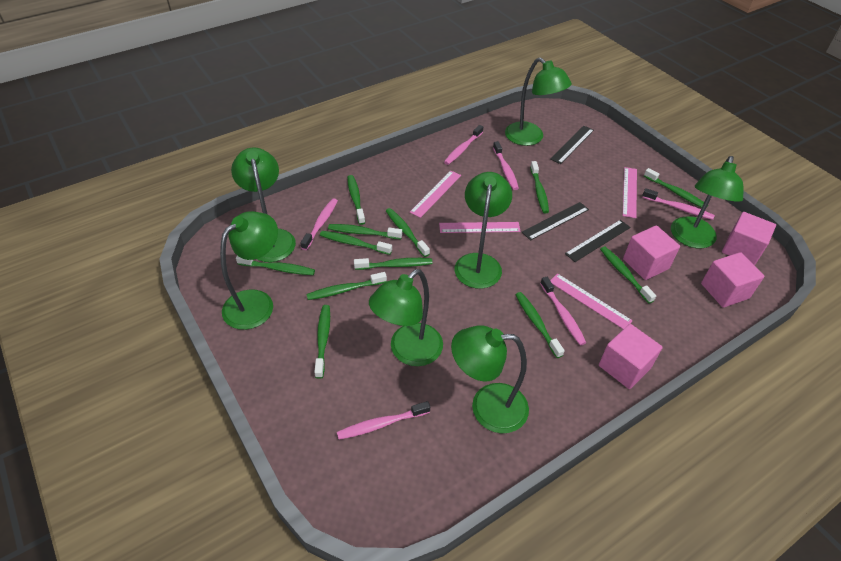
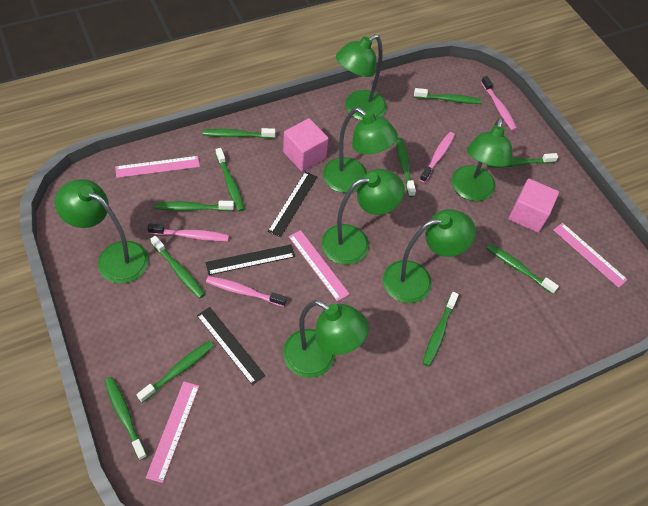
green toothbrush: [236,256,315,275] [306,272,387,300] [314,305,330,379] [320,231,392,255] [328,224,402,239] [347,175,365,225] [354,258,433,270] [386,208,430,257] [516,292,565,358] [530,161,549,213] [600,247,656,304] [644,168,708,208] = 12 -> [105,377,147,461] [136,341,214,403] [150,236,205,298] [155,201,234,211] [202,128,275,139] [216,148,244,212] [396,137,416,197] [414,88,481,104] [423,292,459,367] [486,244,559,294] [487,153,558,168] = 11
pink cube: [599,324,663,389] [623,225,680,280] [701,252,765,308] [722,212,776,265] = 4 -> [283,118,328,172] [509,179,559,233] = 2
pink toothbrush: [300,198,338,250] [337,401,430,440] [444,125,483,165] [493,141,519,190] [540,277,586,345] [642,188,715,220] = 6 -> [147,223,229,241] [206,276,287,307] [419,132,455,183] [481,76,517,131] = 4

